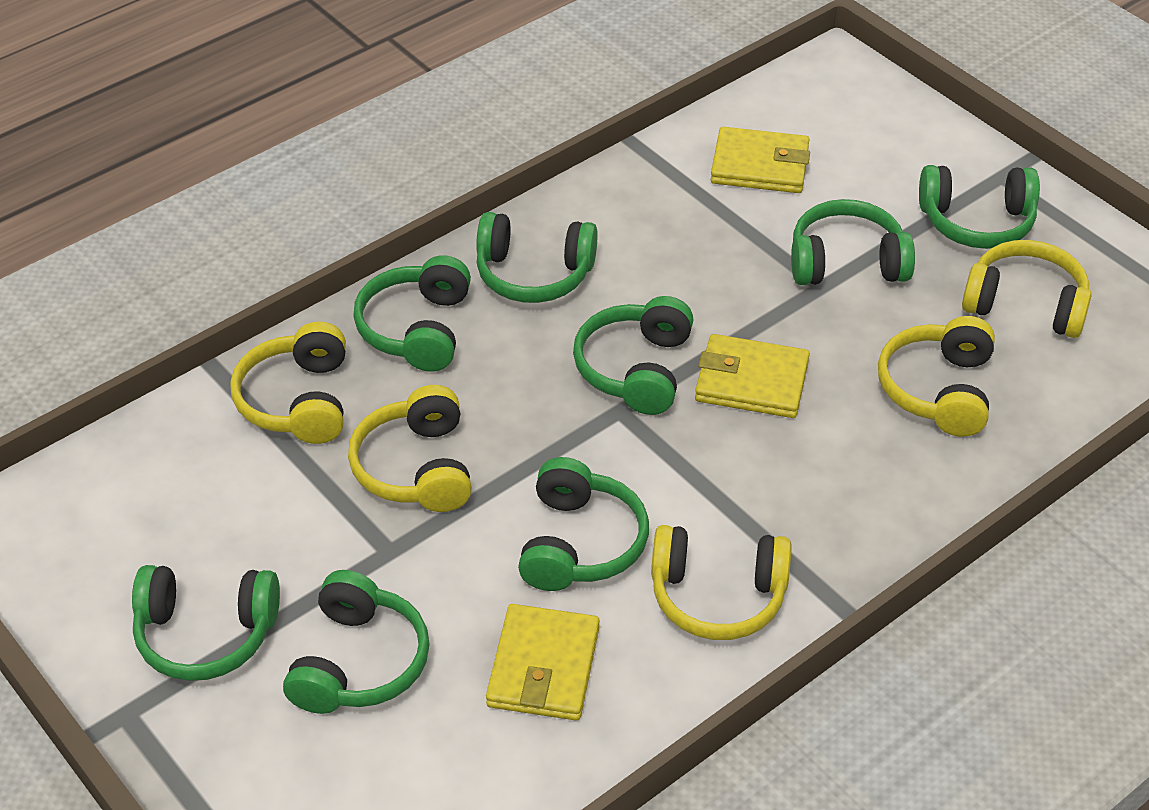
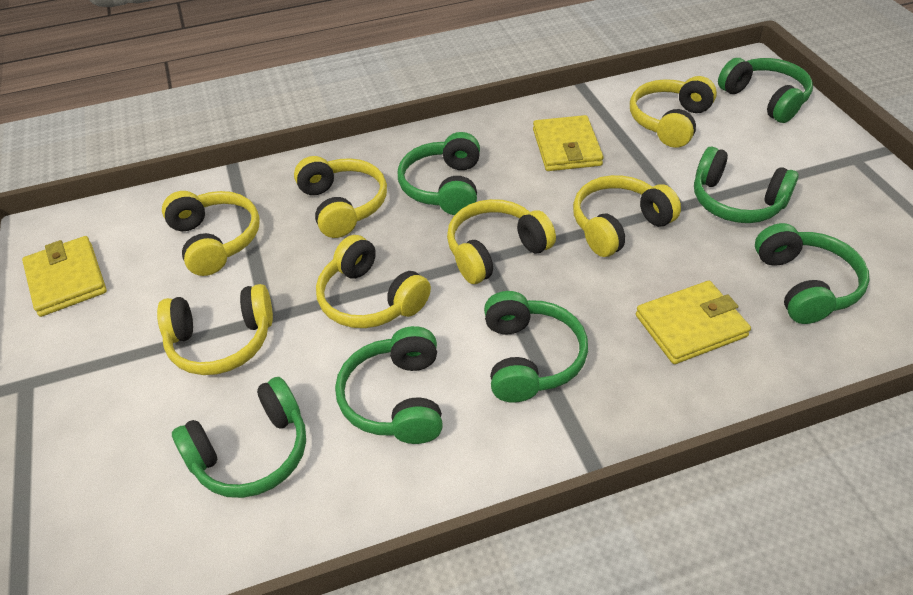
green headphones: [132,565,280,681] [283,570,430,714] [353,255,471,372] [476,212,598,303] [518,457,649,591] [573,296,693,415] [791,199,915,285] [919,165,1040,249] = 8 -> [172,377,306,498] [335,326,443,444] [398,132,480,215] [484,291,588,402] [694,147,799,223] [718,58,813,123] [755,223,870,324] = 7
yellow headphones: [230,322,346,444] [348,385,472,512] [651,525,792,640] [878,316,995,437] [962,240,1092,338] = 5 -> [157,284,273,375] [162,191,260,276] [294,156,387,238] [316,235,431,328] [447,199,556,284] [573,175,681,257] [630,76,717,148] = 7

